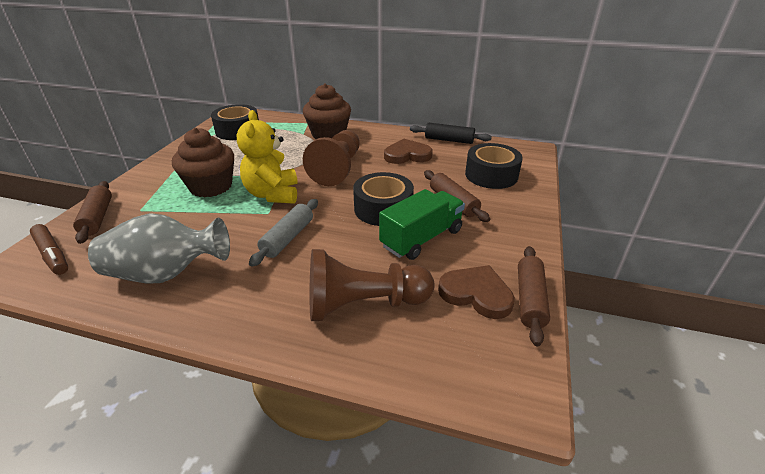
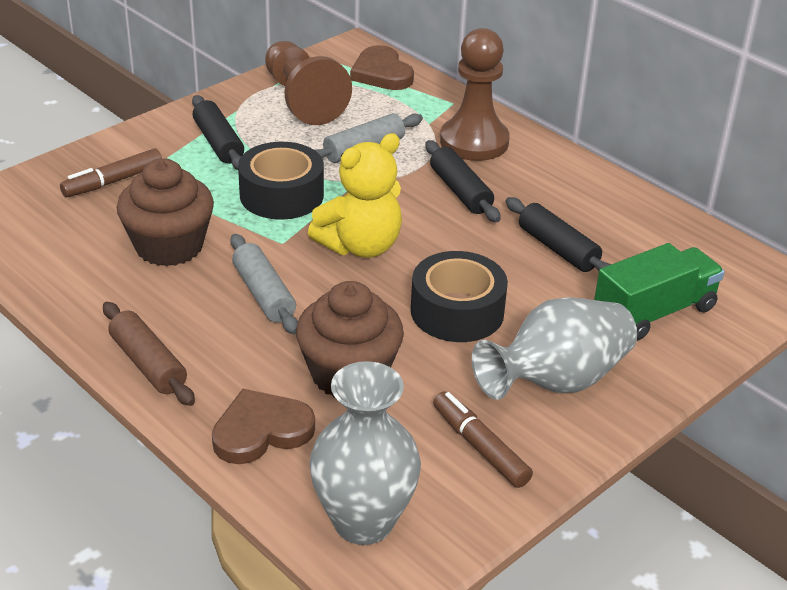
black rolling pin: [410,123,492,144] = 1 -> [192,95,244,170] [425,140,501,222] [505,197,611,272] = 3
black tape: [211,104,259,140] [353,172,414,226] [465,143,523,189] = 3 -> [238,142,324,220] [411,251,508,342] = 2
brown marker: [30,224,68,275] = 1 -> [60,148,162,197] [433,391,533,488] = 2
brown rolling pin: [73,181,112,244] [424,170,490,222] [518,246,550,346] = 3 -> [103,302,195,406] = 1
grey rolling pin: [249,199,318,267] = 1 -> [230,234,298,334] [315,113,423,163] = 2
grey vase: [88,213,230,284] = 1 -> [309,361,421,545] [472,297,637,400] = 2

